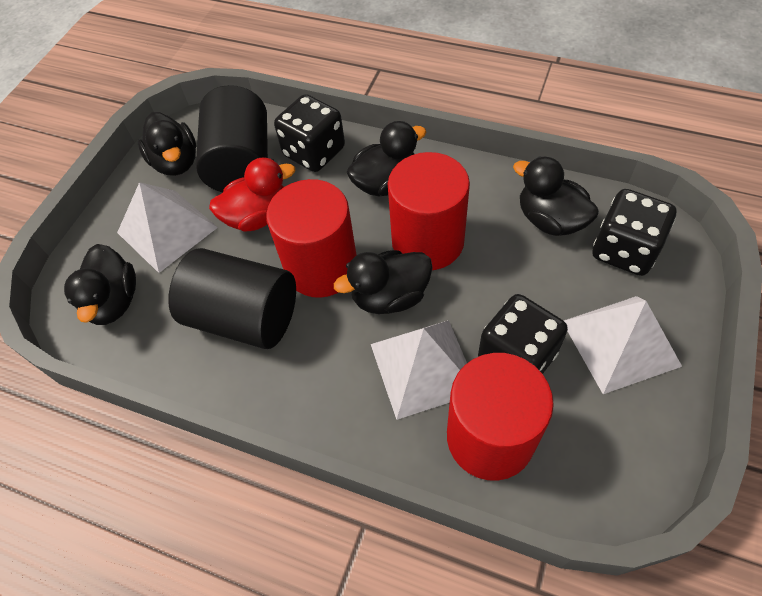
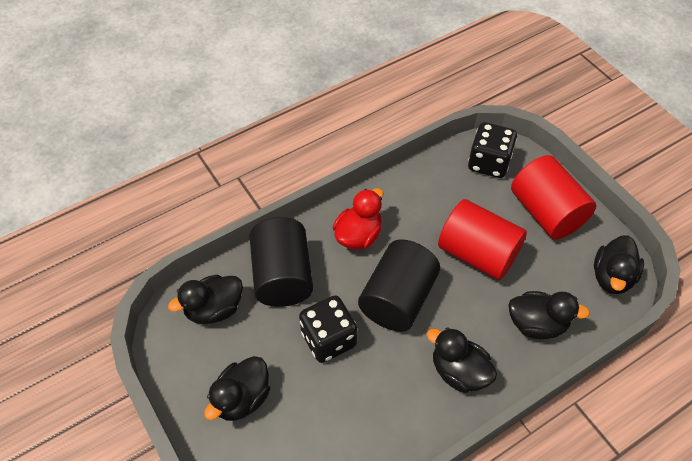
black dice: [274,94,345,172] [478,294,568,374] [593,189,677,276] = 3 -> [299,295,357,363] [468,122,517,178] = 2
red cylinder: [266,179,356,298] [388,152,470,270] [447,353,554,481] = 3 -> [438,199,527,280] [511,155,596,239] = 2
white pyramid: [117,182,218,273] [371,320,467,420] [564,296,682,394] = 3 -> none = 0

